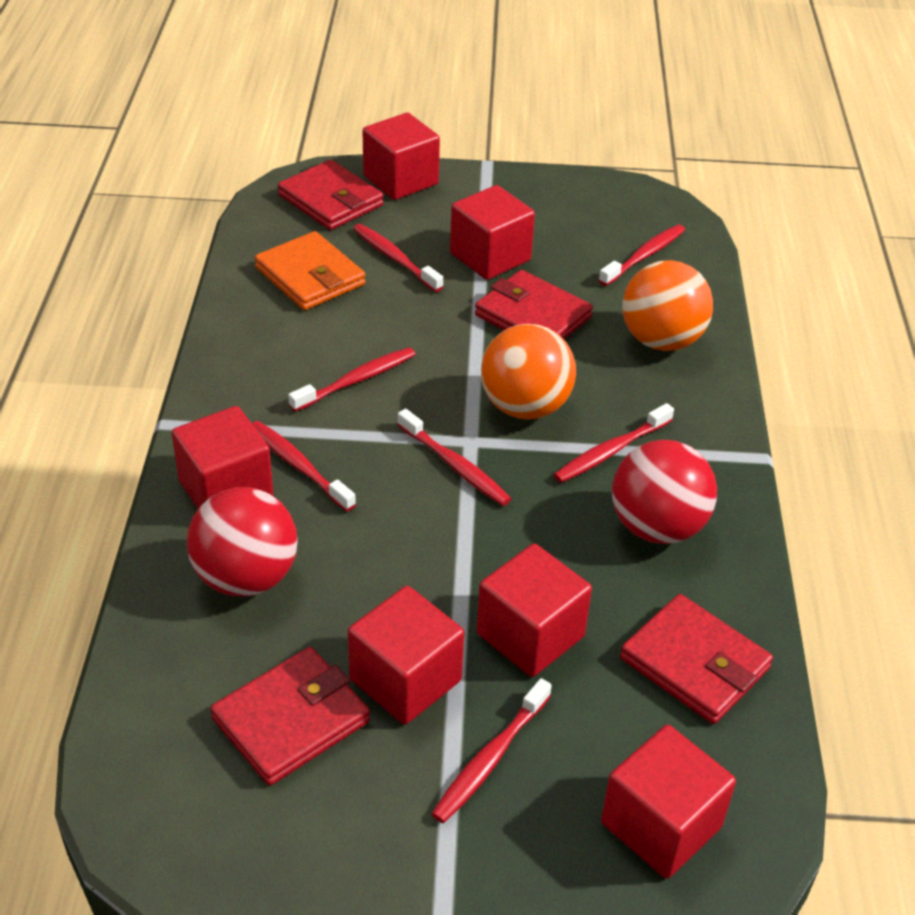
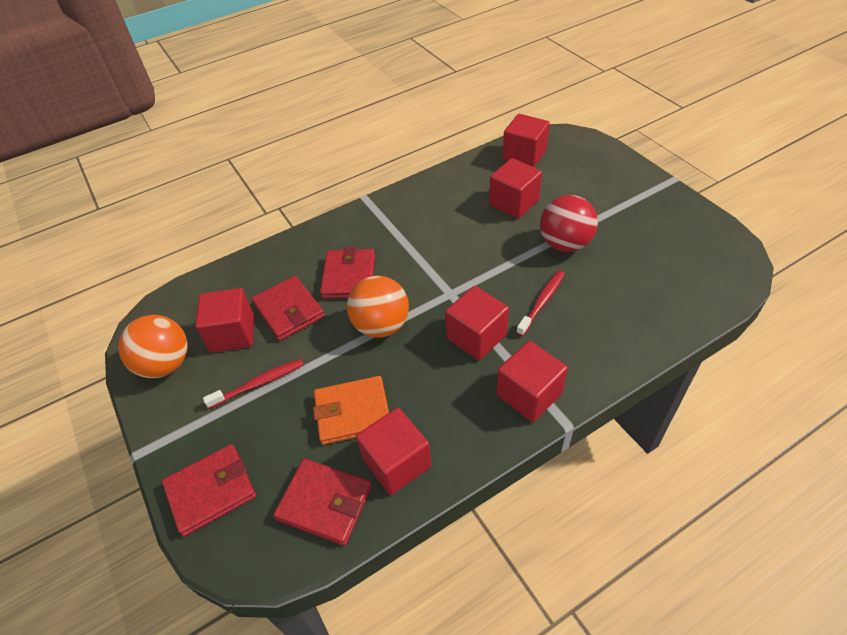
red ball: [187,487,298,597] [612,440,717,544] = 2 -> [540,195,598,252] = 1
red toothbrush: [252,421,356,511] [288,347,415,412] [353,224,443,292] [397,409,511,506] [432,678,552,823] [554,403,674,483] [599,225,685,286] = 7 -> [203,359,303,409] [516,270,565,336] = 2

